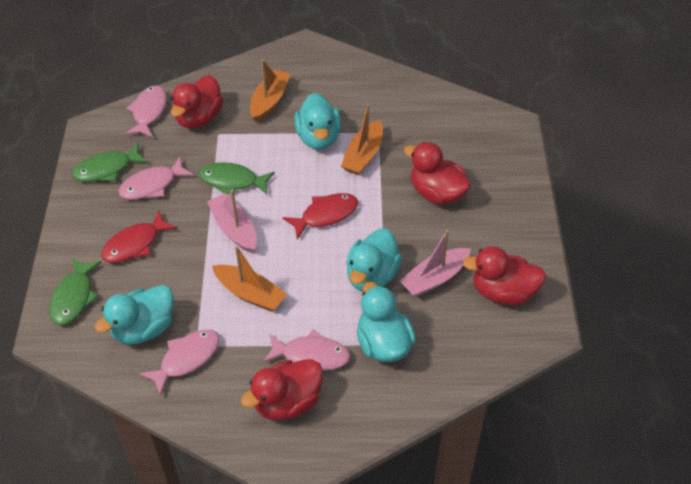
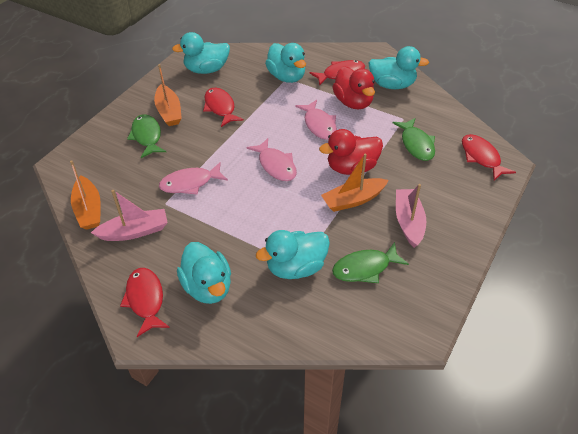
pink fish: [118,157,194,200] [125,85,167,138] [139,329,220,396] [263,330,351,371] = 4 -> [159,162,228,195] [246,138,297,181] [295,100,337,140] = 3
red duck: [171,75,224,129] [241,359,323,421] [404,142,471,205] [462,246,546,305] = 4 -> [319,129,383,175] [332,66,375,110] = 2
red fish: [101,211,177,263] [283,193,358,239] = 2 -> [120,268,170,337] [203,88,244,127] [310,60,365,86] [462,134,516,181] = 4
turquoise duck: [94,285,174,345] [294,93,341,150] [346,228,402,292] [357,282,416,362] = 4 -> [172,32,230,74] [177,242,231,304] [256,230,330,279] [265,43,306,83] [368,46,429,89] = 5

